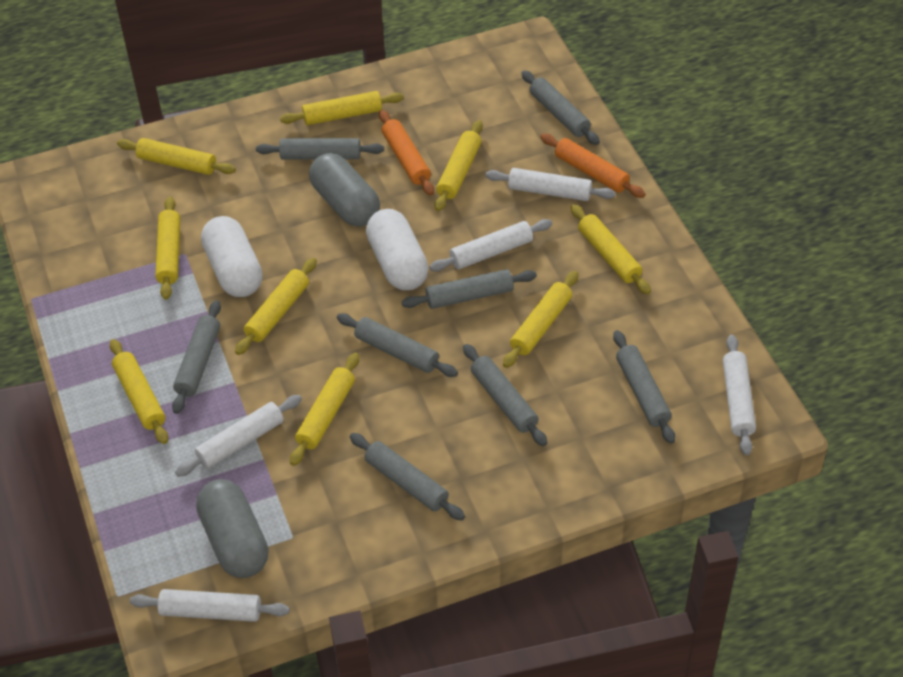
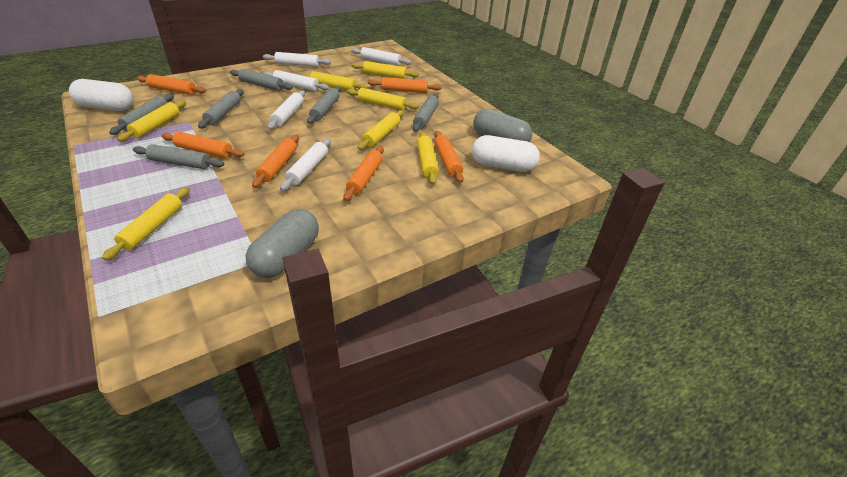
grey rolling pin: [172,300,221,414] [256,138,384,160] [337,313,458,377] [350,433,465,520] [402,269,537,309] [463,344,547,446] [521,70,600,145] [613,330,675,444] = 8 -> [109,94,174,135] [133,144,224,169] [198,89,244,129] [230,69,293,91] [307,86,341,124] [413,94,439,132] = 6
orange rolling pin: [379,110,434,195] [540,134,645,198] = 2 -> [137,74,206,95] [162,132,245,158] [252,135,299,188] [343,146,384,201] [368,77,442,93] [434,131,464,183] = 6
yellow rolling pin: [110,339,168,444] [117,138,235,175] [155,197,180,299] [235,258,317,355] [280,91,404,125] [290,353,359,466] [435,120,483,211] [503,271,578,368] [571,204,651,294] = 9 -> [102,187,190,261] [117,100,186,142] [299,71,368,90] [346,88,419,110] [351,61,419,79] [357,110,404,150] [417,132,439,185] = 7

